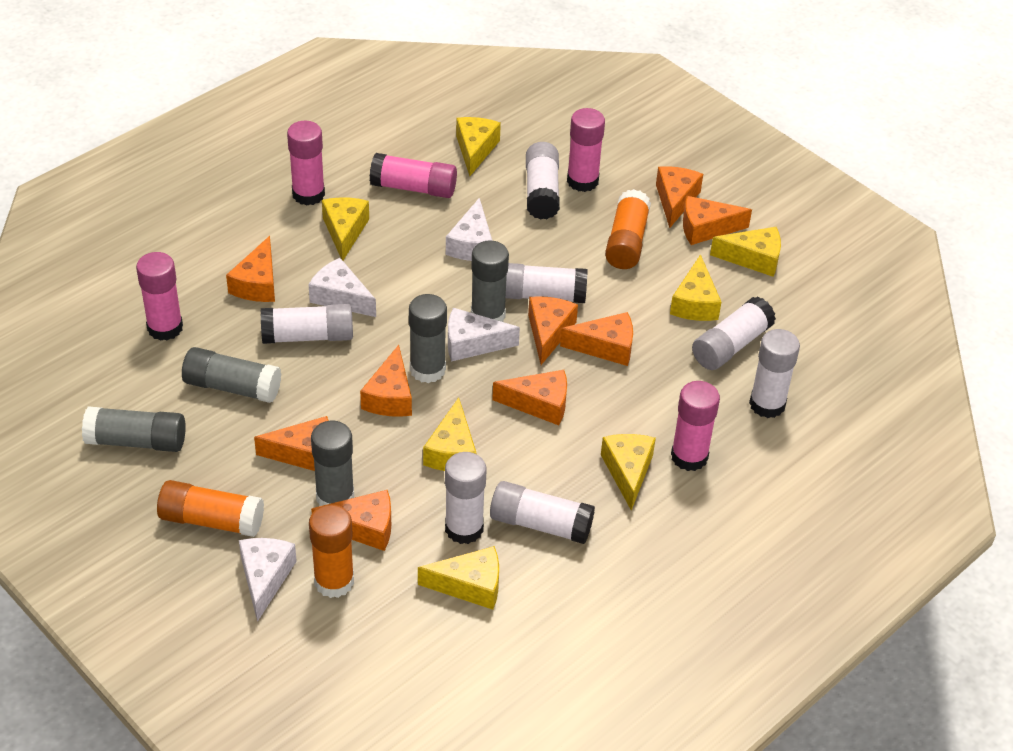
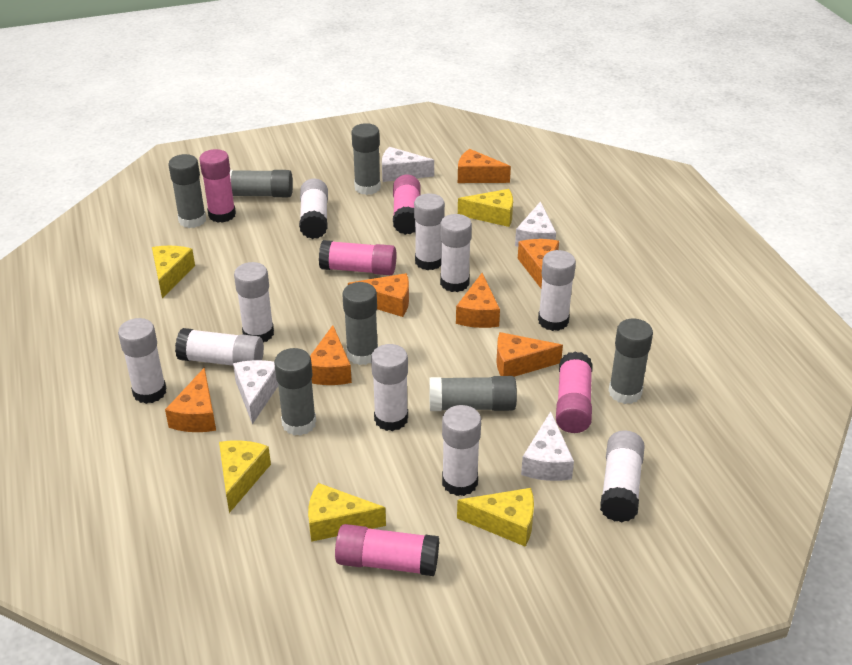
grey glue stick: [82,407,186,452] [182,347,281,403] [311,421,354,506] [409,294,447,383] [471,240,509,322] = 5 -> [168,154,206,228] [230,170,293,197] [274,348,316,436] [342,282,378,365] [351,123,381,195] [429,376,517,411] [609,319,653,404] = 7
orange cheese: [226,236,275,302] [254,416,329,471] [311,490,391,551] [360,345,412,417] [492,370,567,425] [528,296,578,365] [560,312,633,366] [656,166,703,228] [683,196,752,245] = 9 -> [165,367,216,432] [310,325,352,385] [348,273,409,317] [456,273,500,328] [458,149,511,183] [496,332,563,377] [518,239,559,288] = 7
orange glue stick: [157,480,264,537] [309,504,354,598] [605,189,651,269] = 3 -> none = 0
white glue stick: [261,304,353,344] [445,452,487,544] [490,481,595,544] [506,263,588,303] [526,142,560,220] [692,296,776,370] [749,329,800,418] = 7 -> [118,318,167,404] [175,328,264,366] [234,262,274,342] [299,179,328,239] [371,344,408,431] [414,193,445,270] [440,214,472,292] [442,405,481,496] [538,250,576,331] [600,430,645,522] = 10
yellow cheese: [322,197,369,260] [418,546,499,610] [423,397,477,471] [456,117,501,176] [601,434,656,510] [670,254,721,321] [710,227,781,277] = 7 -> [152,246,195,298] [219,440,271,513] [308,483,386,542] [457,488,534,547] [458,189,513,227] = 5

